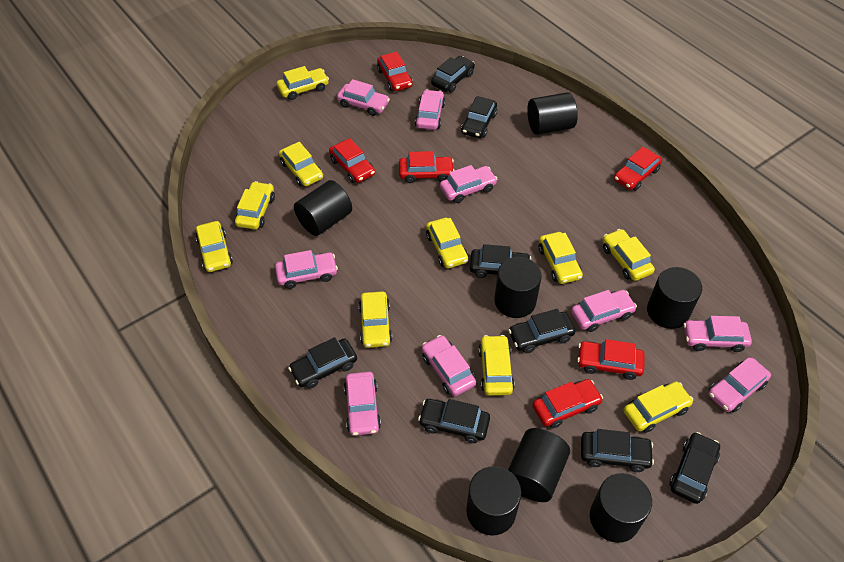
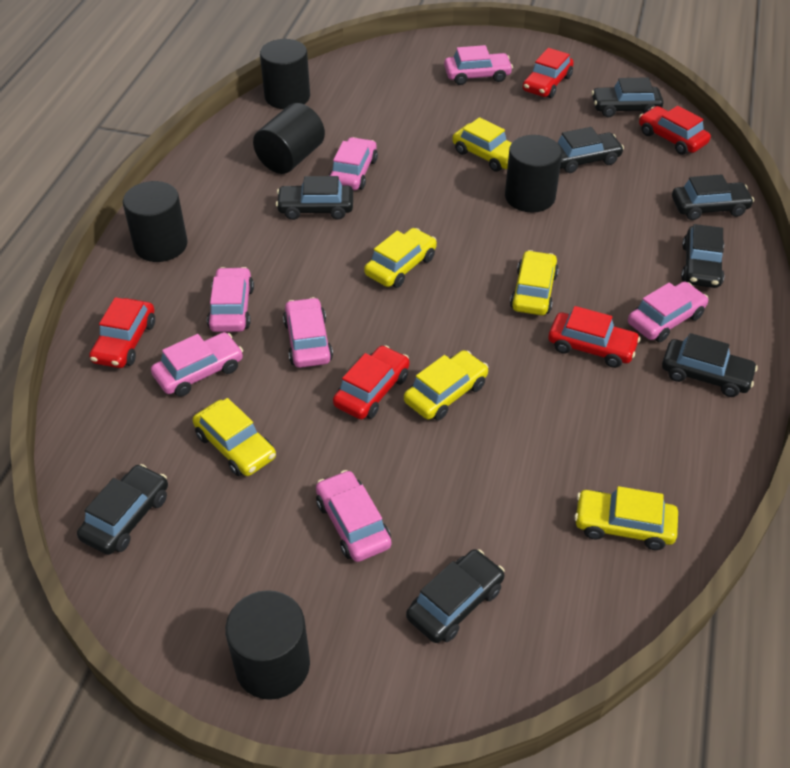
black cylinder: [294,180,352,236] [466,466,521,536] [494,257,541,318] [508,428,570,502] [527,92,578,135] [590,473,652,543] [647,267,702,329] = 7 -> [123,181,188,262] [225,590,310,700] [253,103,325,174] [260,39,310,109] [505,135,562,212] = 5
pink car: [275,250,338,289] [337,79,390,116] [344,372,381,436] [415,90,445,130] [422,335,476,396] [440,165,497,203] [571,290,637,332] [683,316,752,352] [708,357,771,413] = 9 -> [151,332,243,397] [207,267,254,332] [283,297,333,368] [316,470,391,562] [329,137,378,190] [444,45,513,85] [628,282,708,342] = 7
red car: [329,138,375,183] [377,52,413,91] [399,151,455,183] [533,379,603,428] [577,339,645,380] [614,147,662,191] = 6 -> [89,297,155,368] [333,345,410,419] [523,48,574,98] [548,306,640,368] [639,106,711,155] = 5
yellow car: [195,221,233,272] [235,181,275,230] [277,66,329,100] [279,142,323,186] [359,291,392,348] [426,218,468,268] [478,335,515,396] [538,232,583,284] [603,229,655,281] [624,381,693,433] = 10 -> [193,398,276,476] [364,228,437,288] [404,350,488,421] [452,117,512,172] [510,250,559,315] [574,486,678,550] = 6

